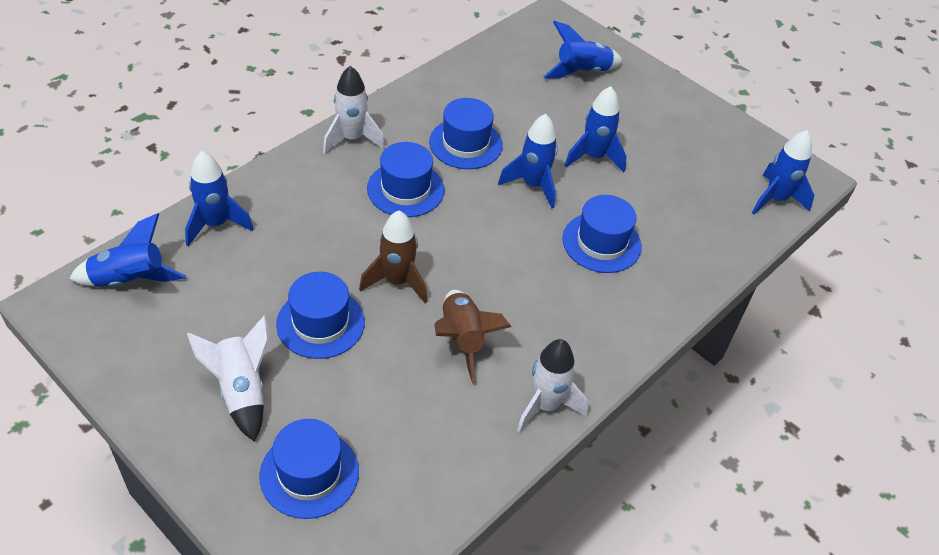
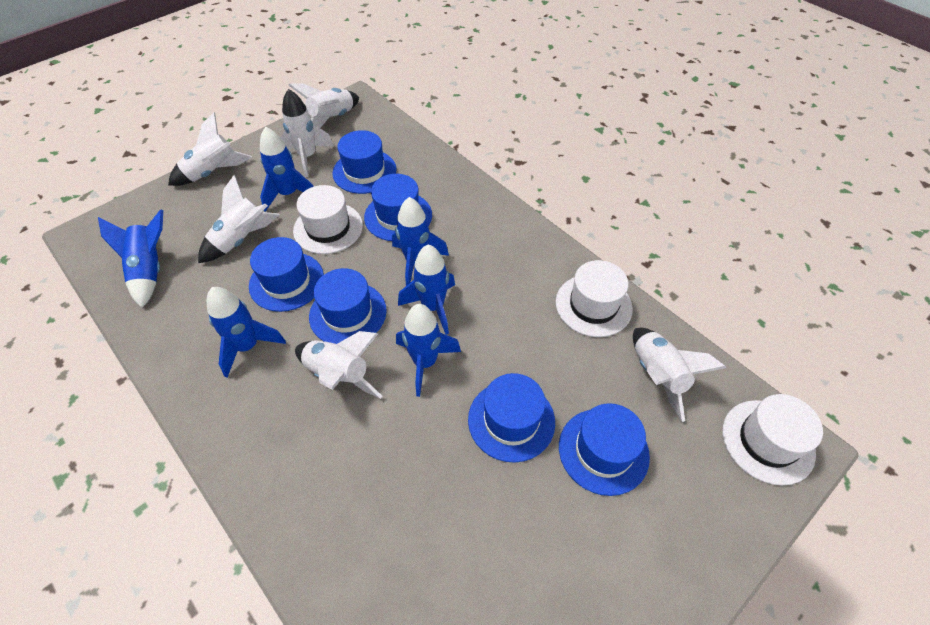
blue hat: [260,419,359,519] [276,272,365,359] [367,142,445,217] [429,98,503,169] [562,195,642,273] = 5 -> [249,237,324,312] [309,268,387,344] [332,130,397,194] [364,174,432,241] [468,373,555,463] [559,403,650,496] = 6
brown rocket: [359,211,428,303] [434,290,511,384] = 2 -> none = 0
white hat: none = 0 -> [293,185,363,254] [556,260,633,337] [722,394,823,486] = 3
white rocket: [187,315,269,442] [323,66,385,154] [517,339,589,433] = 3 -> [168,113,252,186] [198,175,279,263] [281,89,334,177] [288,83,359,128] [295,331,382,399] [633,328,726,422] = 6

